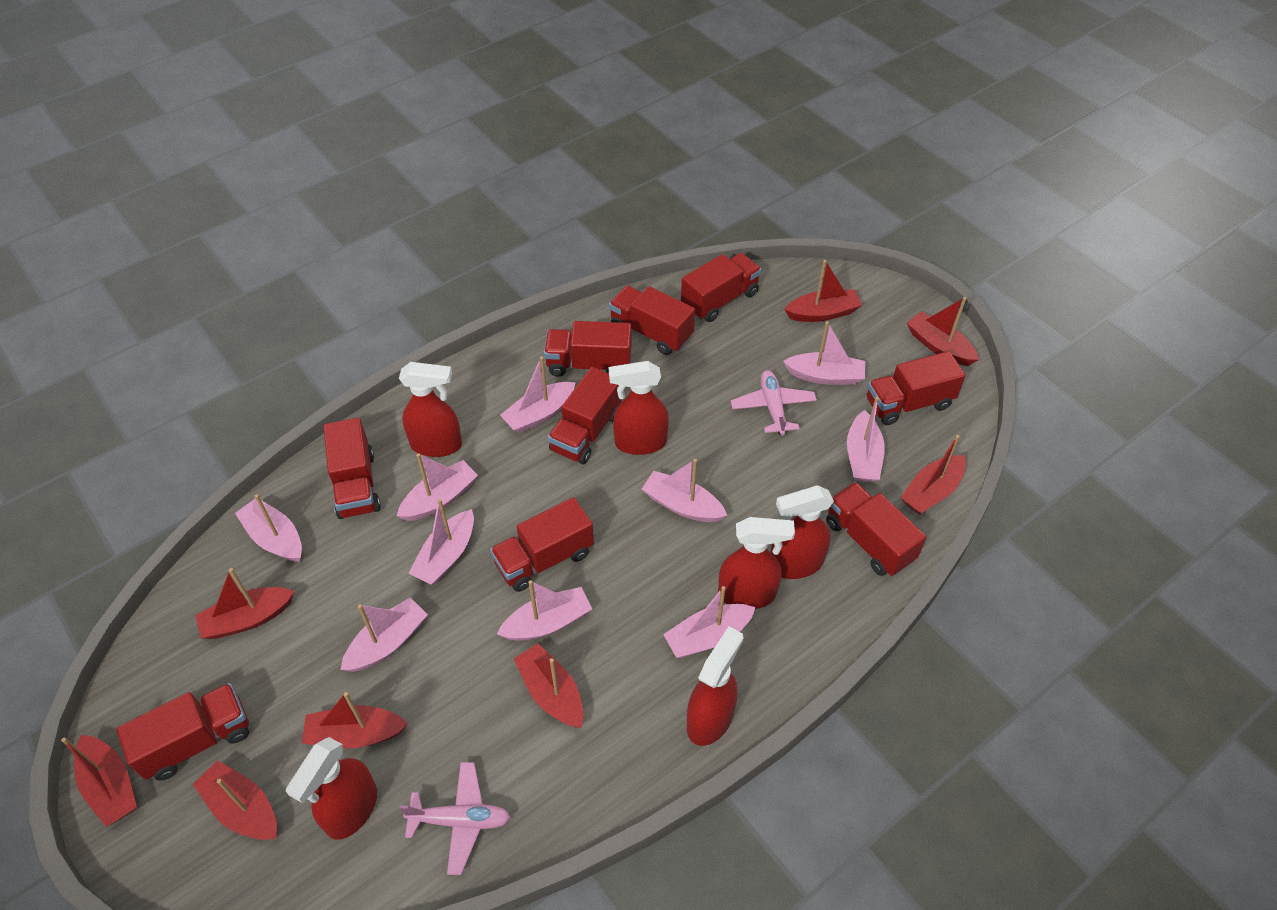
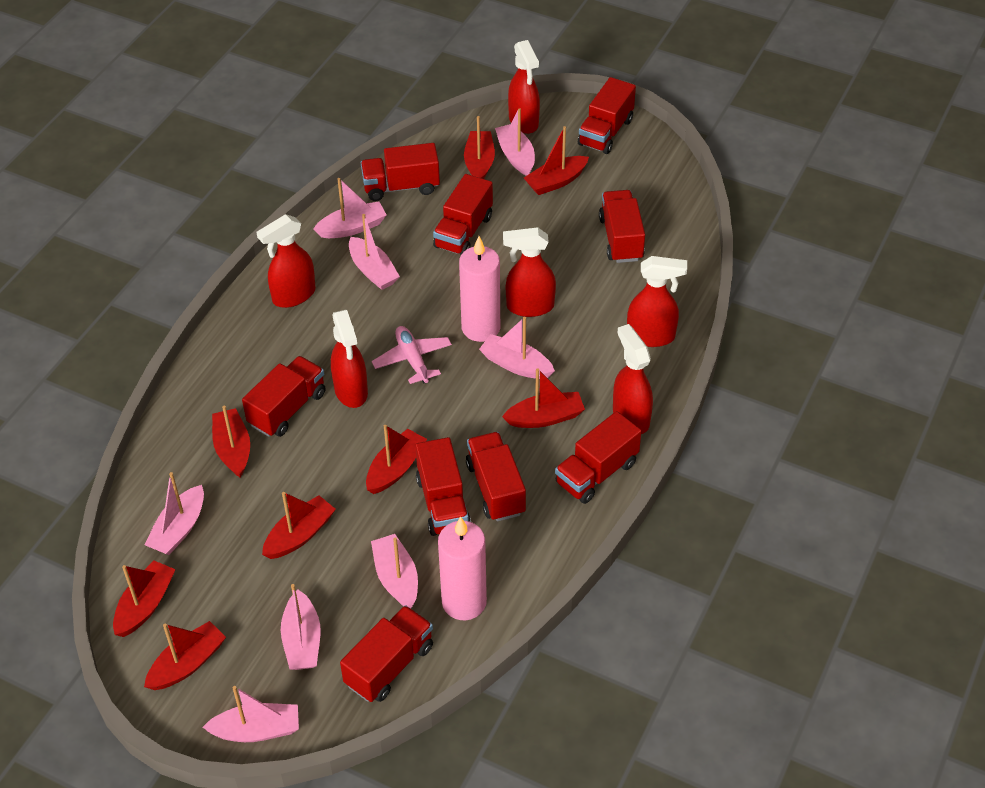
pink boat: [235,494,302,562] [340,597,428,672] [397,453,478,521] [408,499,474,585] [497,580,592,641] [500,356,576,433] [642,459,728,522] [663,586,756,658] [783,321,865,385] [847,397,885,482] = 10 -> [144,472,204,555] [203,686,299,742] [281,584,320,670] [313,178,387,238] [349,214,400,290] [371,534,418,609] [479,317,555,379] [495,108,535,176] = 8
pink candle: none = 0 -> [438,516,487,620] [459,236,500,342] = 2
pink plane: [399,762,511,875] [731,370,817,435] = 2 -> [372,326,452,384] = 1

